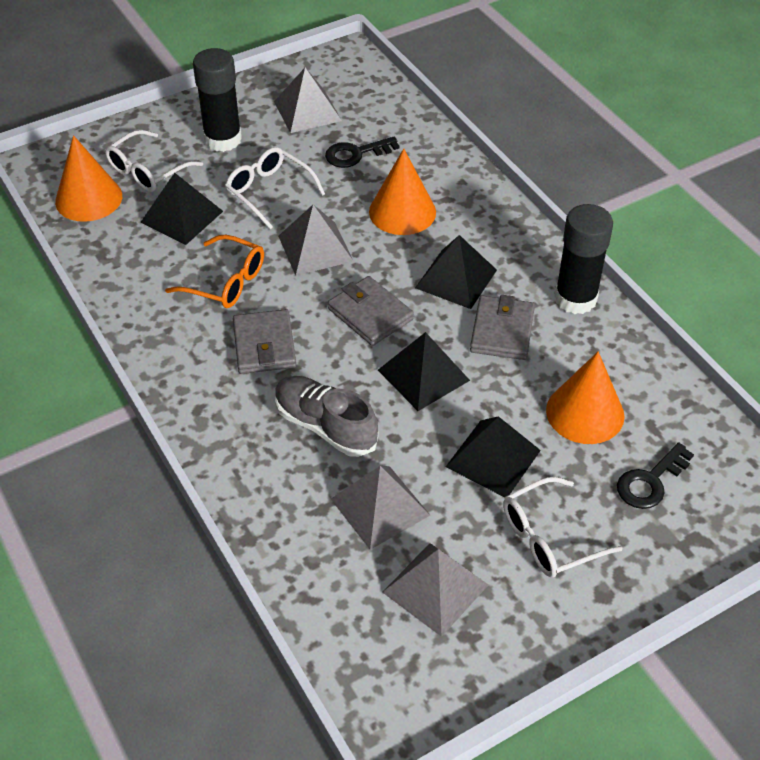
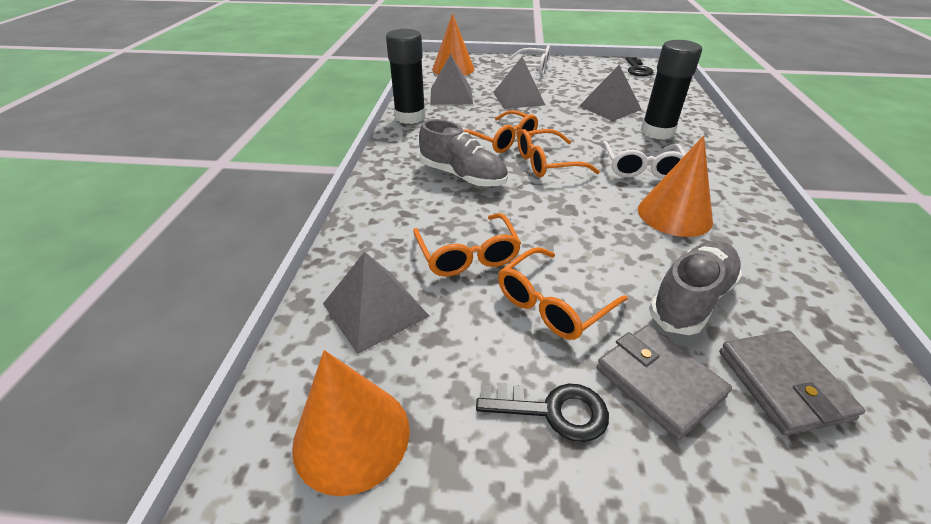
black pyramid: [141,173,223,245] [378,332,470,411] [415,235,497,309] [446,416,541,497] = 4 -> none = 0
grey shoe: [275,376,378,457] = 1 -> [419,119,508,187] [649,241,742,335] = 2
grey wallet: [233,309,296,374] [328,276,414,346] [470,295,535,360] = 3 -> [597,325,732,440] [719,331,865,436] = 2
orange glasses: [165,235,264,308] = 1 -> [413,213,521,277] [463,110,538,153] [498,247,628,340] [518,129,600,178] = 4
white glasses: [105,130,203,192] [225,147,325,229] [503,477,622,578] = 3 -> [498,45,550,76] [602,141,686,179] = 2

